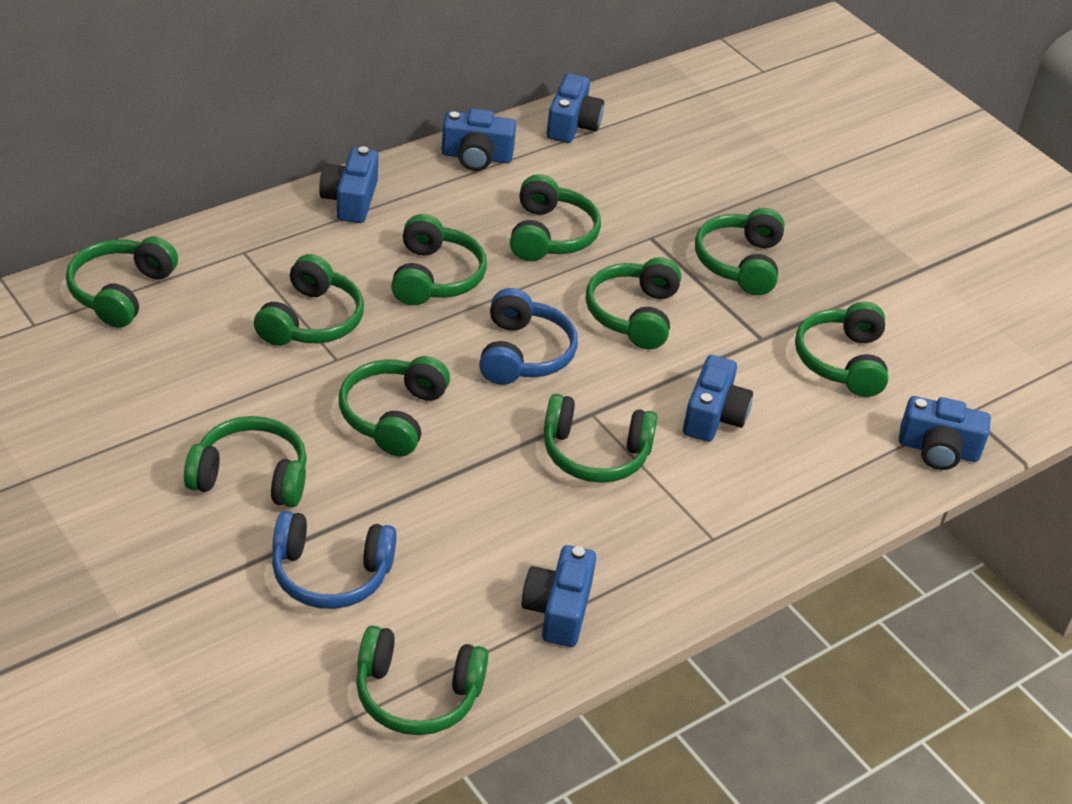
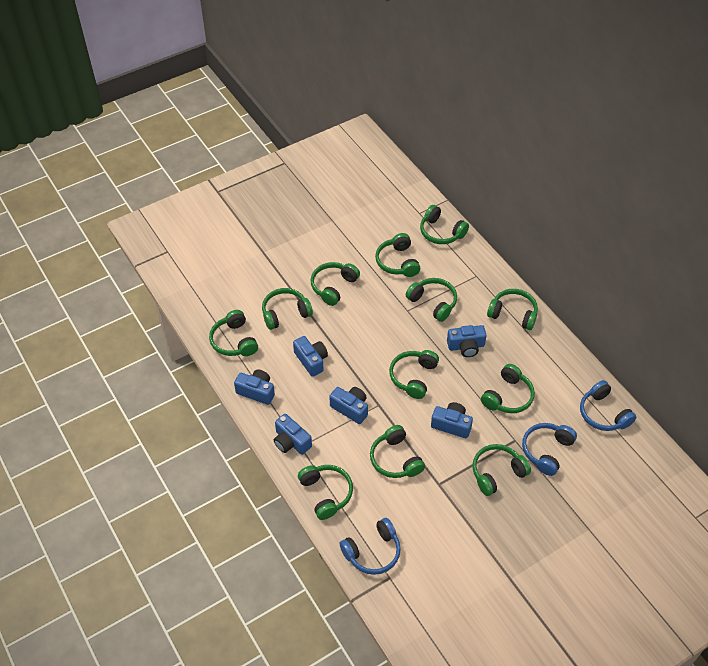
blue headphones: [272,511,397,609] [479,288,578,385] = 2 -> [340,518,401,575] [522,423,577,476] [580,380,636,431] = 3
green headphones: [66,236,178,328] [184,416,307,508] [254,254,364,346] [339,356,450,456] [356,625,488,735] [391,214,487,305] [510,174,601,261] [544,394,658,483] [586,257,681,349] [695,208,785,295] [795,302,888,397] = 11 -> [209,310,258,356] [262,288,313,330] [298,465,353,520] [311,262,360,306] [370,425,425,478] [375,233,420,277] [389,350,439,399] [406,278,457,322] [420,205,469,244] [472,444,531,496] [481,364,535,413] [487,289,538,330] = 12

